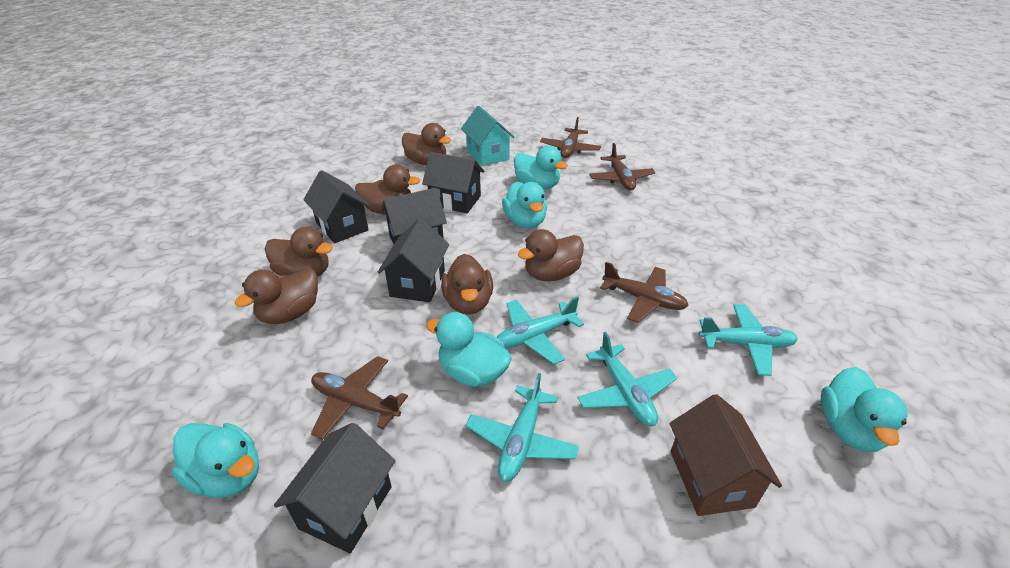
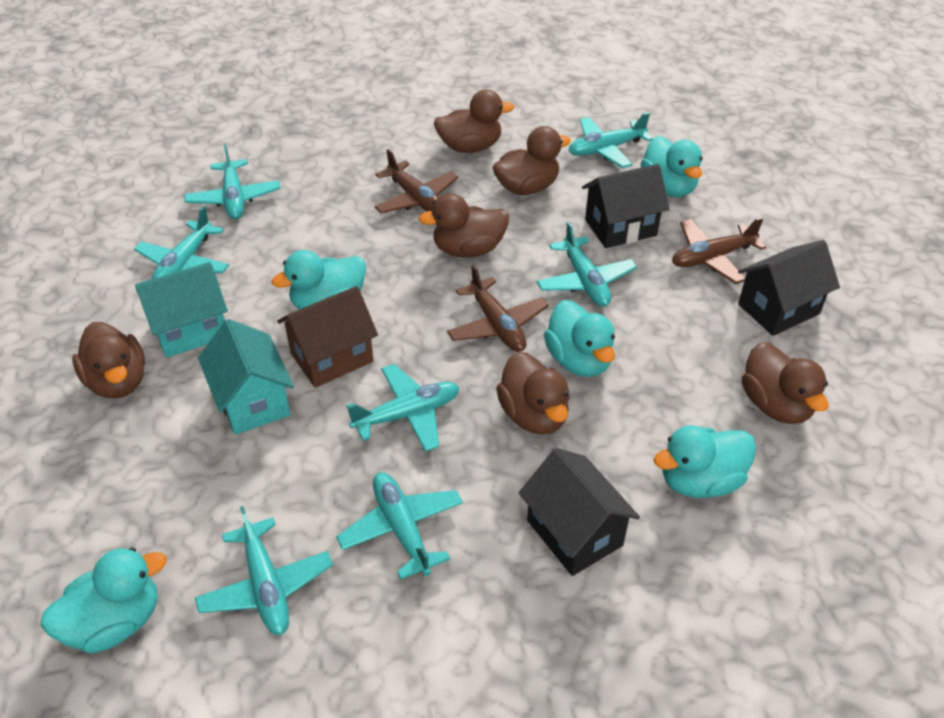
black house: [274,423,396,553] [303,170,370,243] [378,218,449,302] [381,188,447,244] [422,152,484,213] = 5 -> [519,448,640,576] [582,164,669,248] [738,240,840,336] = 3
brown plane: [311,356,408,440] [540,117,601,158] [589,143,656,190] [600,262,689,323] = 4 -> [374,149,458,213] [447,264,549,352] [672,217,766,284] = 3
turquoise house: [461,106,515,166] = 1 -> [135,262,228,358] [198,319,294,435] = 2
turquoise plane: [466,373,579,482] [496,296,584,365] [578,332,677,426] [699,304,798,376] = 4 -> [134,206,229,279] [184,144,281,219] [195,506,333,635] [336,472,463,580] [346,364,460,452] [537,221,637,307] [568,112,653,168] = 7

